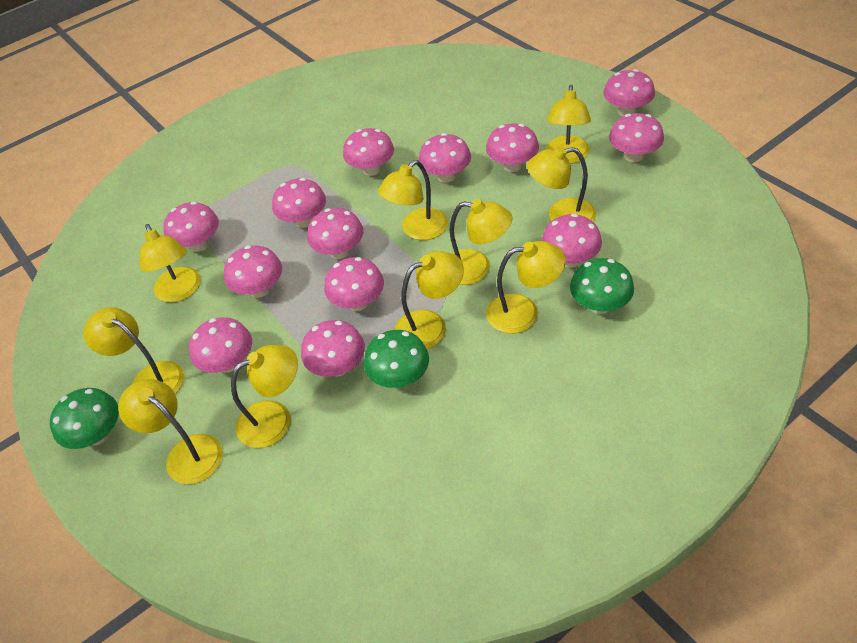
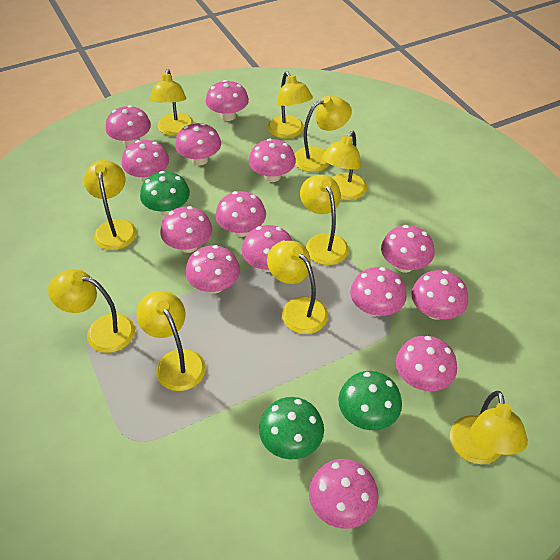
pink mushroom: [164,202,219,252] [189,317,252,373] [224,245,282,298] [272,178,326,228] [301,320,365,377] [307,208,363,259] [324,257,384,311] [343,128,394,176] [419,133,471,183] [486,124,539,172] [542,213,602,268] [603,69,655,116] [609,113,664,162] = 13 -> [106,105,151,147] [122,140,169,182] [160,206,212,253] [175,123,221,165] [185,245,240,294] [206,80,249,121] [215,191,266,237] [242,225,292,272] [249,138,296,182] [309,459,379,529] [350,267,407,316] [381,225,435,273] [396,336,457,391] [411,270,468,320] = 14

